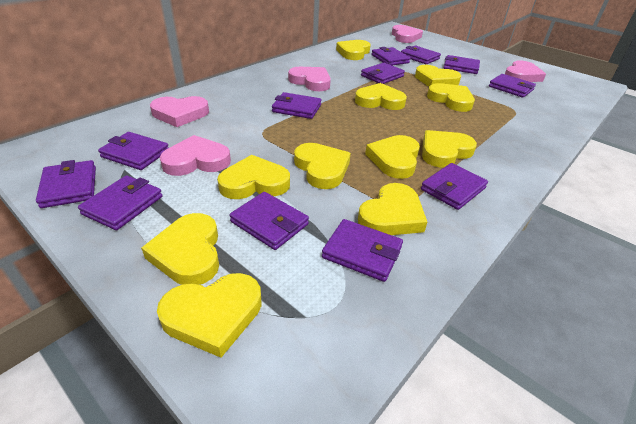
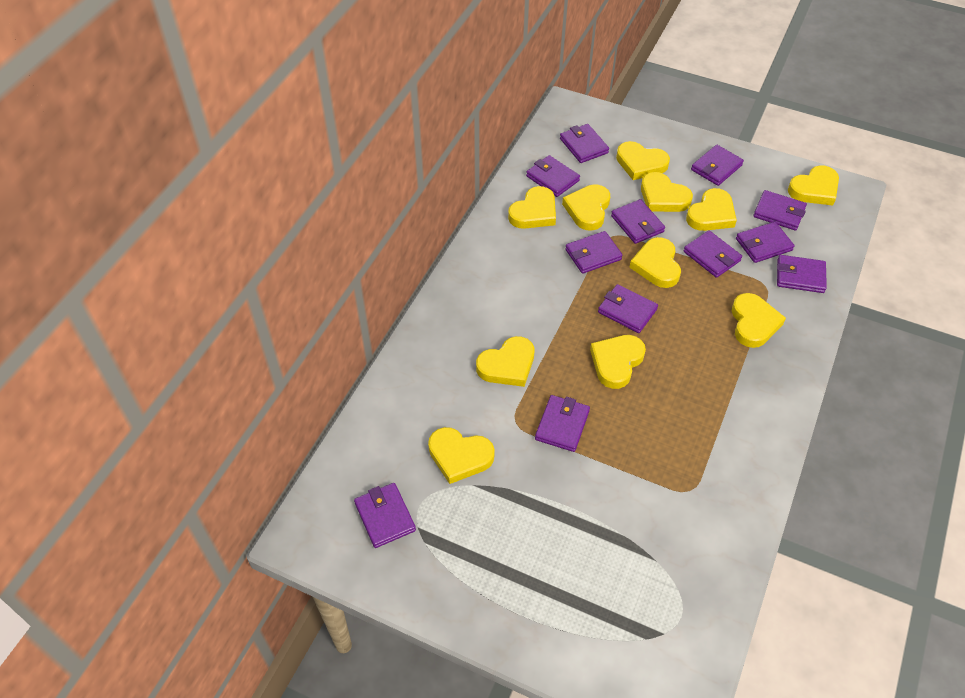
pink heart: [150,96,209,127] [160,135,231,176] [288,67,331,91] [392,25,423,43] [505,60,546,82] = 5 -> none = 0

